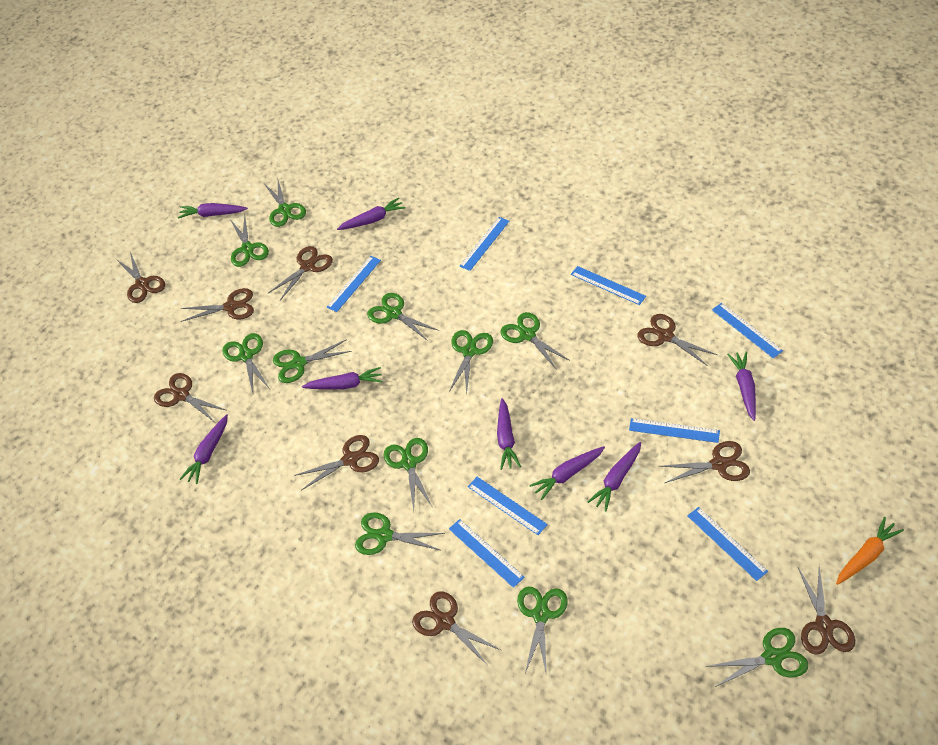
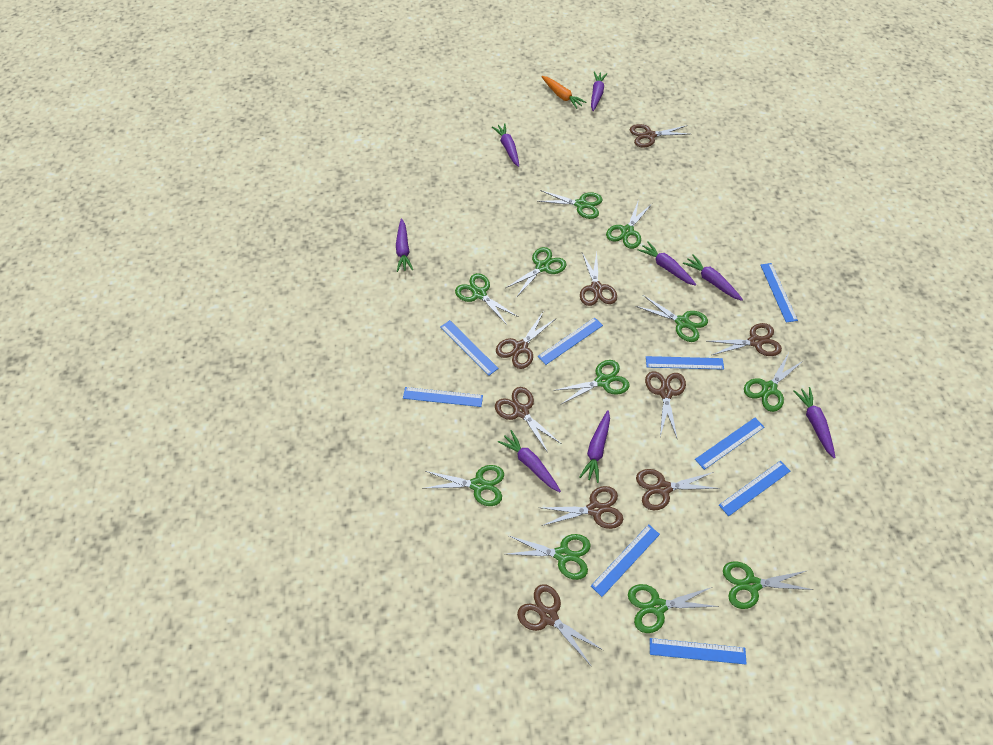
blue ruler: [327,256,381,312] [449,519,525,588] [459,217,510,271] [468,477,548,535] [571,266,646,305] [629,418,720,443] [687,507,768,581] [712,303,783,358] = 8 -> [403,387,483,407] [441,320,499,375] [538,317,603,365] [591,524,660,597] [646,356,724,370] [650,638,747,665] [695,418,764,470] [719,461,790,516] [760,263,798,323] = 9

